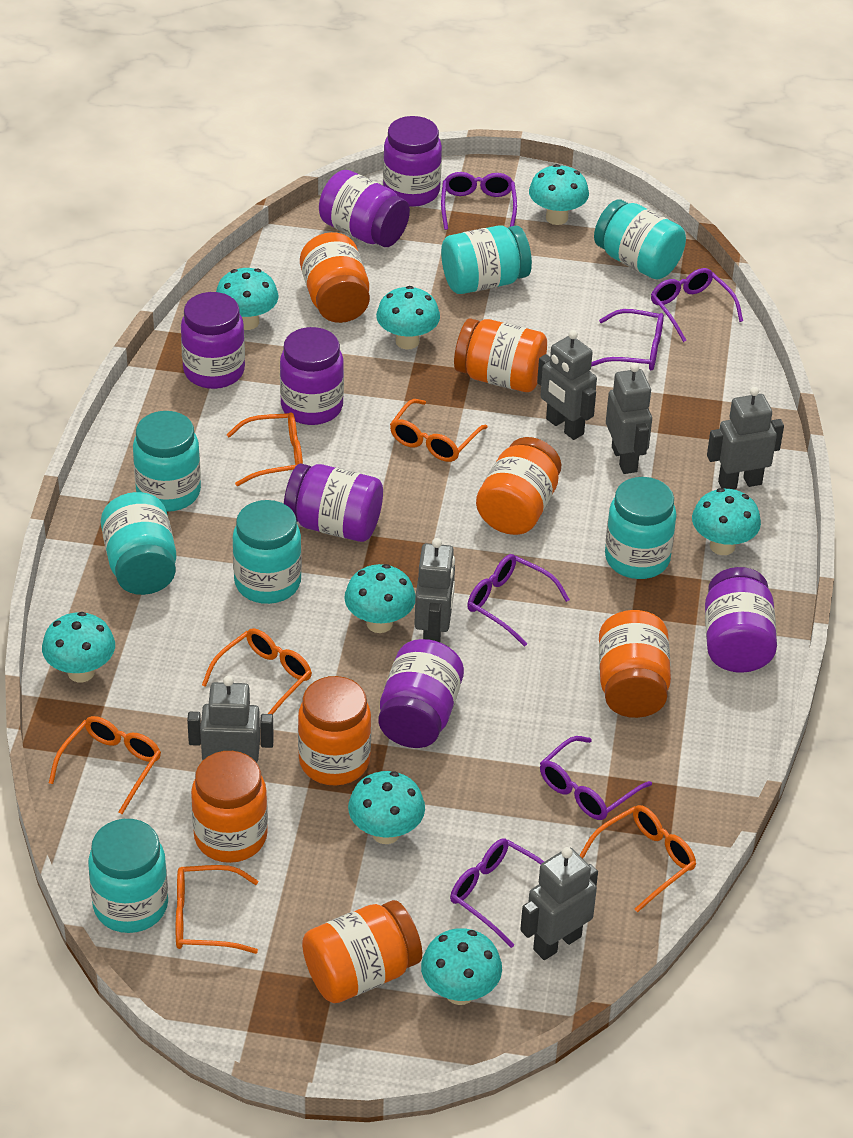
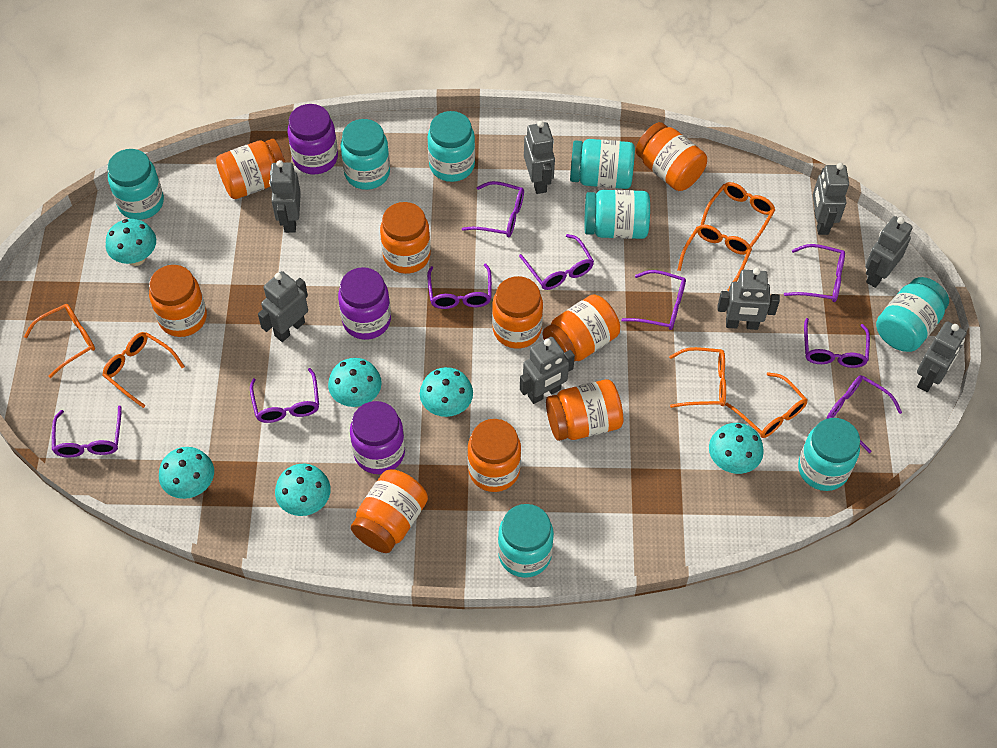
grey robot: [187,676,274,763] [414,538,455,642] [520,847,598,960] [537,330,597,440] [606,363,652,474] [707,387,784,489] = 6 -> [258,271,308,342] [269,160,301,233] [520,337,575,404] [524,121,555,194] [718,268,780,330] [813,163,849,235] [865,216,912,288] [917,321,967,392] = 8
orange jar: [191,751,268,863] [298,676,371,786] [300,232,370,323] [302,900,422,1003] [454,318,547,392] [476,437,561,535] [599,610,671,718] = 7 -> [149,265,207,337] [216,139,286,199] [351,469,428,553] [380,202,431,274] [467,419,521,492] [492,276,543,349] [543,295,620,362] [546,379,623,441] [636,122,707,191] = 9
purple glasses: [441,172,517,230] [450,838,544,948] [467,554,570,647] [540,736,652,820] [591,309,664,370] [651,268,743,342] = 6 -> [52,406,122,457] [250,368,319,423] [427,264,492,309] [462,181,524,237] [519,234,594,290] [621,270,686,330] [784,244,845,302] [804,318,870,368] [826,375,902,453] = 9
purple jar: [181,292,245,389] [280,327,344,425] [284,463,383,542] [319,170,410,247] [378,639,464,748] [383,116,442,207] [705,567,777,673] = 7 -> [287,104,338,174] [338,267,391,340] [350,401,405,474] = 3
turquoise jar: [88,819,168,933] [101,492,176,595] [133,411,201,512] [233,500,302,604] [441,225,532,294] [594,200,686,279] [605,477,676,579] = 7 -> [107,149,164,220] [341,119,390,190] [428,111,475,182] [498,504,554,578] [570,139,635,189] [584,190,650,239] [798,418,860,491] [876,277,949,352] = 8
turquoise mushroom: [42,612,115,682] [216,268,278,330] [344,564,416,633] [348,771,425,844] [376,286,440,349] [421,928,502,1005] [529,164,589,225] [692,488,761,555] = 8 -> [106,219,156,266] [159,447,214,499] [275,464,331,516] [328,358,382,407] [420,367,473,417] [709,423,764,474] = 6

